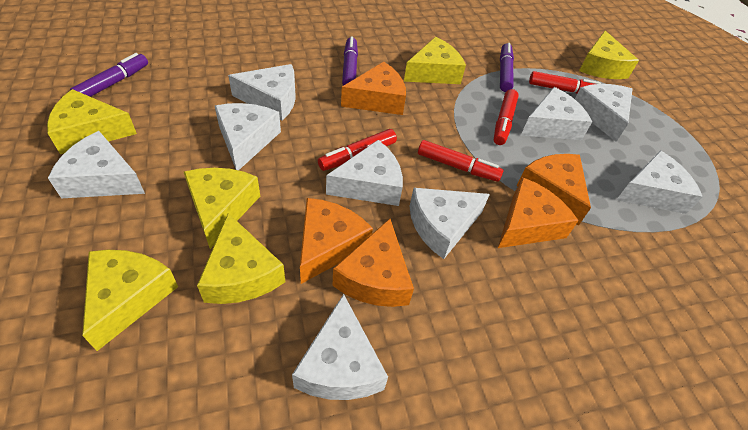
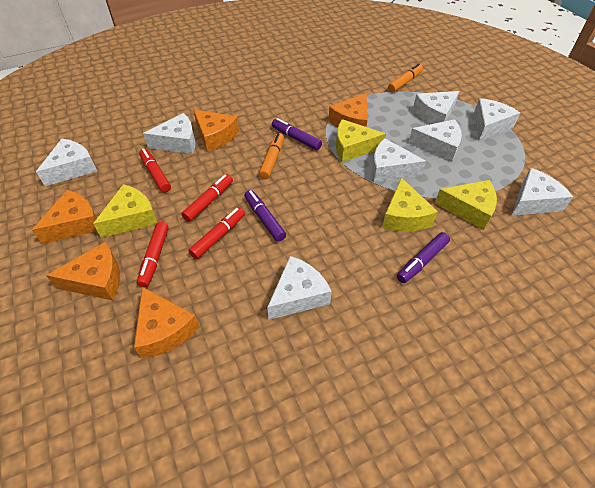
orange marker: none = 0 -> [259,133,284,179] [388,63,423,93] = 2
white cheese: [48,131,145,198] [215,103,281,170] [228,64,296,121] [292,294,388,400] [326,140,403,206] [409,188,490,259] [521,87,592,140] [575,84,632,142] [617,150,703,214] = 9 -> [36,139,97,186] [143,113,195,154] [267,256,332,320] [372,138,426,182] [409,119,462,162] [413,91,459,124] [474,98,520,140] [511,168,573,216] = 8
yellow cheese: [47,89,137,154] [82,250,178,351] [184,168,260,249] [197,213,286,304] [404,37,466,84] [579,31,639,79] = 6 -> [93,184,158,238] [336,119,386,162] [382,177,438,232] [435,180,497,230] = 4

